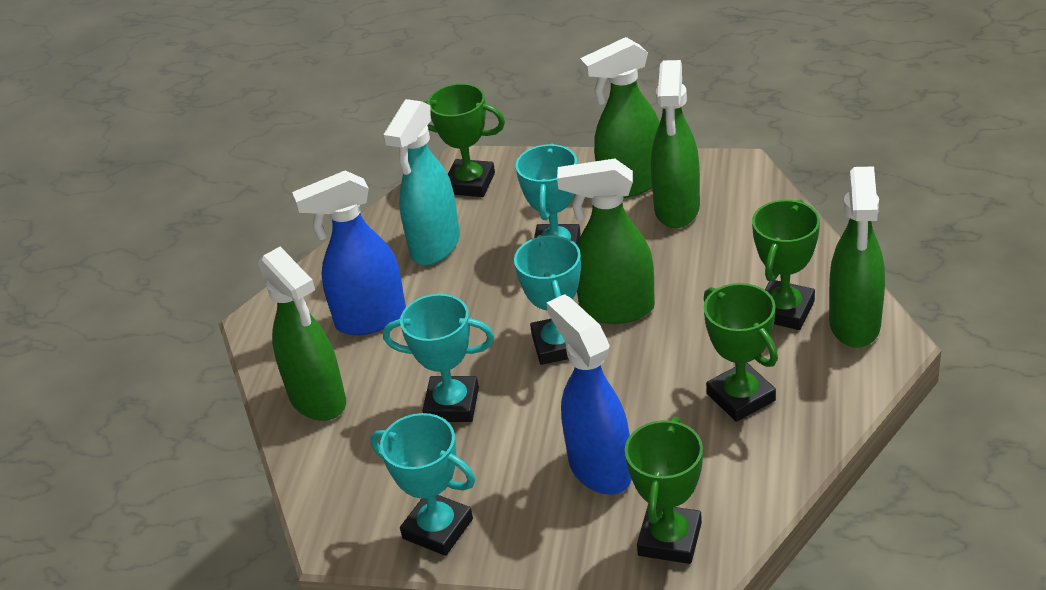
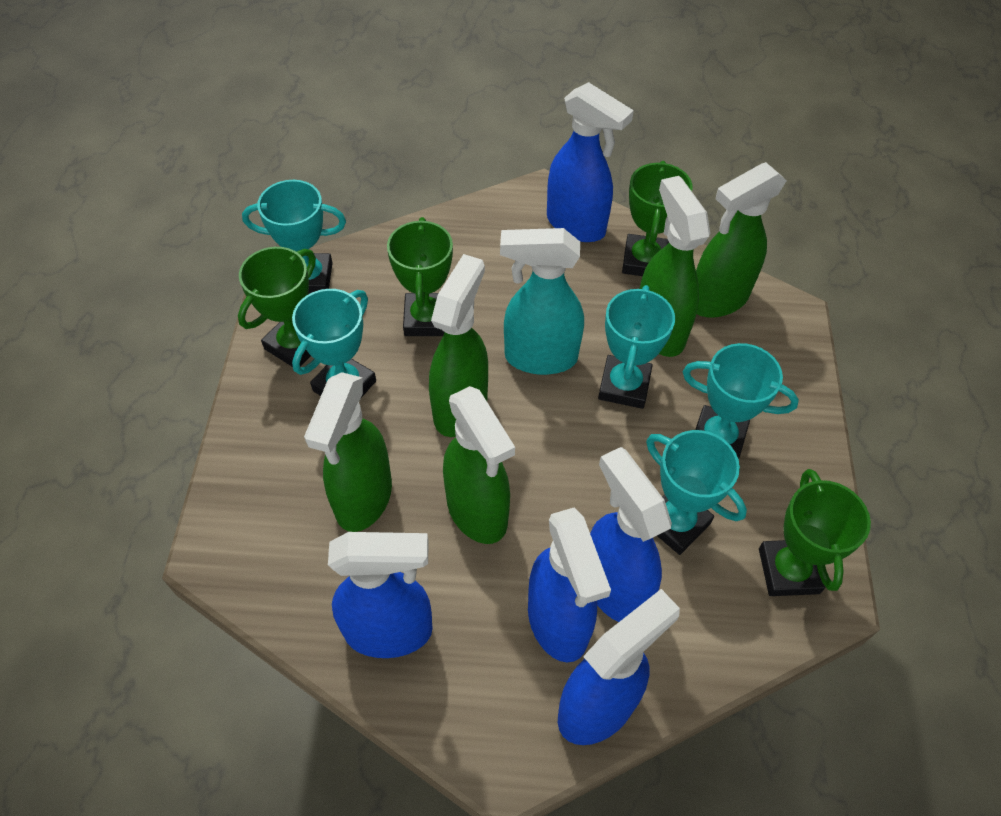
blue spray bottle: [292,170,406,335] [546,294,632,495] = 2 -> [328,532,432,658] [528,508,611,662] [547,82,634,242] [558,589,680,745] [590,447,672,622] = 5
turquoise trophy: [370,413,475,556] [383,294,494,422] [514,235,581,365] [516,144,581,245] = 4 -> [242,180,346,294] [292,289,376,398] [598,285,675,409] [646,430,747,555] [683,343,799,459] = 5

